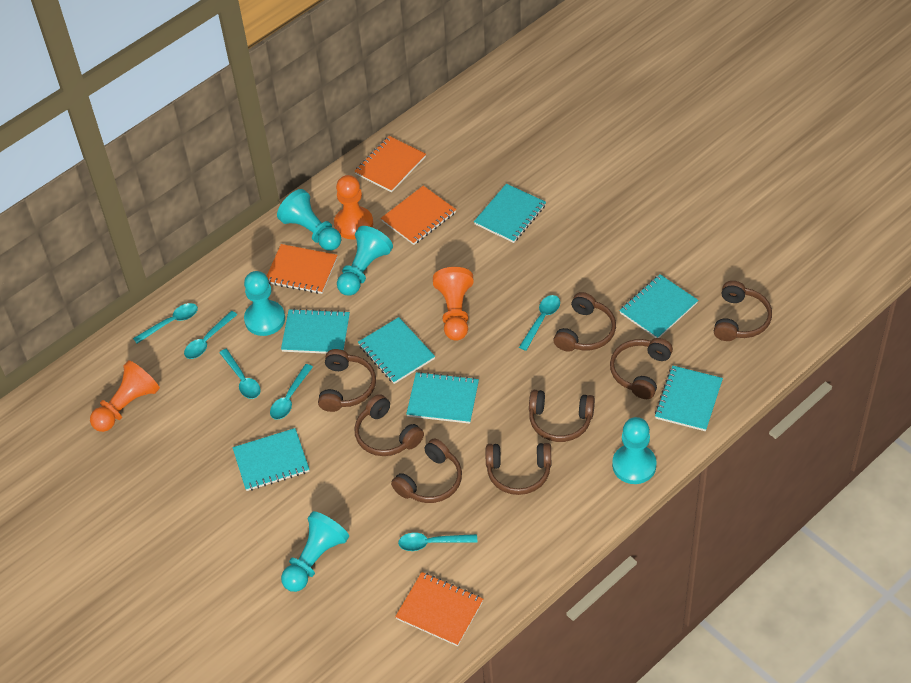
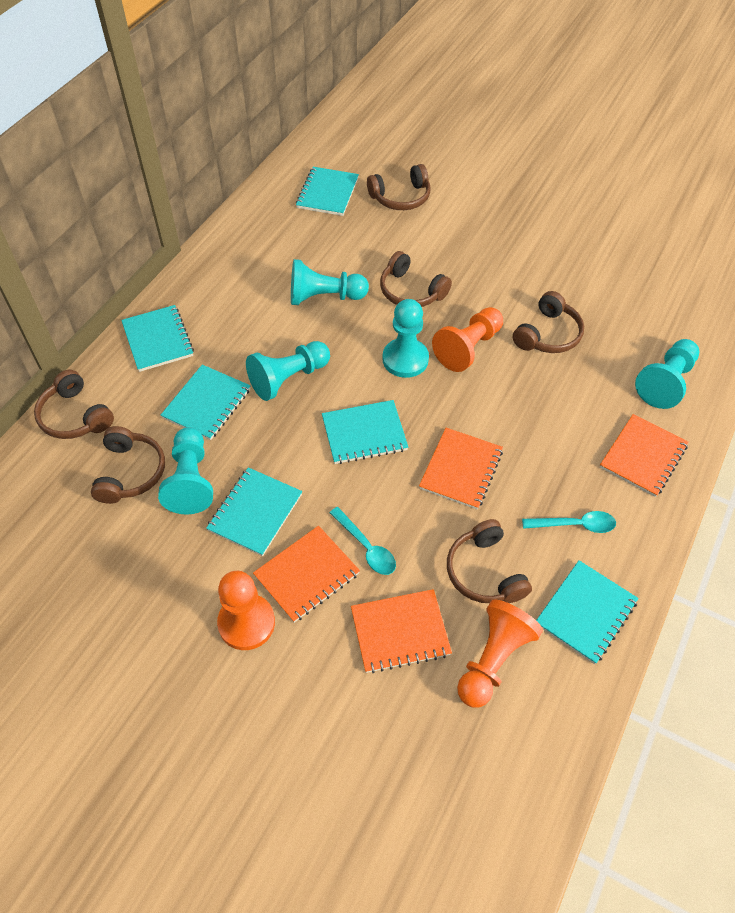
brown headphones: [318,349,376,412] [354,394,424,456] [391,438,462,503] [486,443,551,495] [529,390,595,442] [554,292,616,352] [610,338,673,399] [714,281,772,341] = 8 -> [34,370,114,439] [91,426,165,504] [367,164,430,210] [380,251,452,307] [447,519,532,603] [513,291,584,353] = 6
turquoise notebook: [233,428,309,491] [281,309,350,354] [358,317,435,384] [406,372,479,424] [474,184,546,243] [619,274,698,338] [655,366,723,431] = 7 -> [121,305,194,372] [161,365,251,440] [206,467,302,556] [296,167,359,216] [322,400,408,464] [536,560,638,664] = 6
turquoise spoon: [133,303,198,344] [184,311,237,359] [219,349,261,399] [270,364,313,420] [398,533,477,551] [519,295,560,351] = 6 -> [330,507,396,575] [522,511,616,533] = 2

